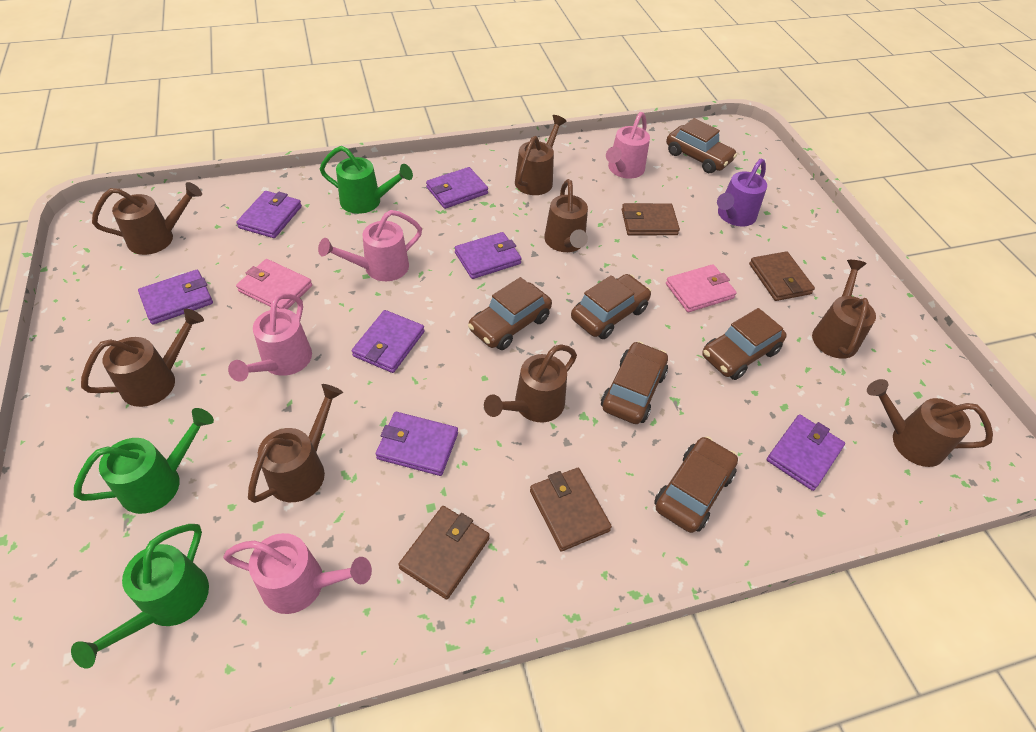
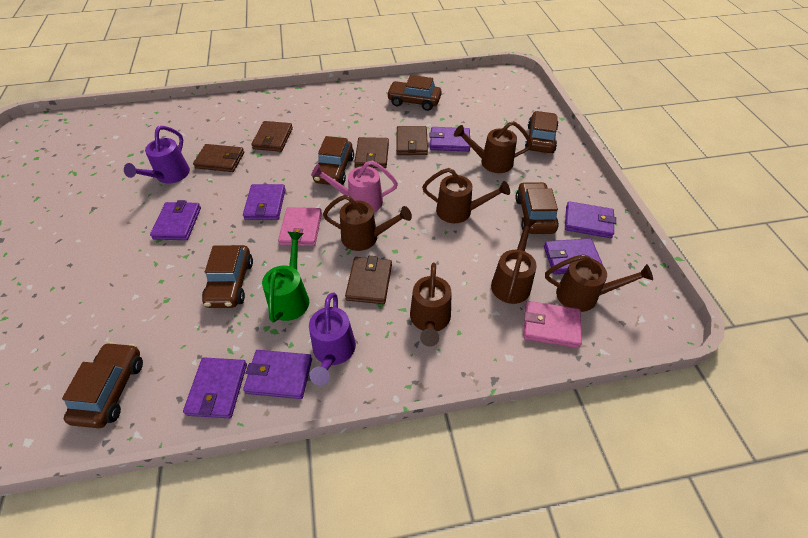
brown wallet: [398,506,490,600] [530,468,612,552] [622,203,680,235] [749,251,815,301] = 4 -> [193,144,244,172] [251,121,293,152] [345,256,392,304] [354,137,389,168] [396,126,428,155] = 5
brown watering can: [81,309,204,407] [92,182,202,255] [248,384,343,503] [484,345,577,422] [515,115,567,195] [544,179,588,252] [812,260,876,359] [867,379,993,467] = 8 -> [323,195,412,251] [410,263,452,347] [422,168,510,223] [454,121,532,173] [491,217,537,304] [545,254,653,312] = 6
green watering can: [71,524,209,669] [74,408,214,514] [320,146,413,214] = 3 -> [262,232,309,323] = 1
pink watering can: [223,533,372,614] [228,293,312,382] [318,210,422,281] [606,112,650,178] = 4 -> [311,161,398,212] = 1
purple watering can: [717,159,767,226] = 1 -> [124,126,190,184] [309,293,356,385] = 2

